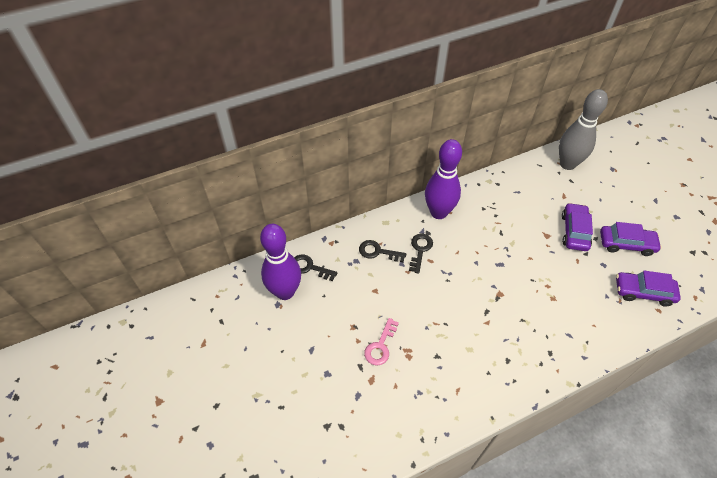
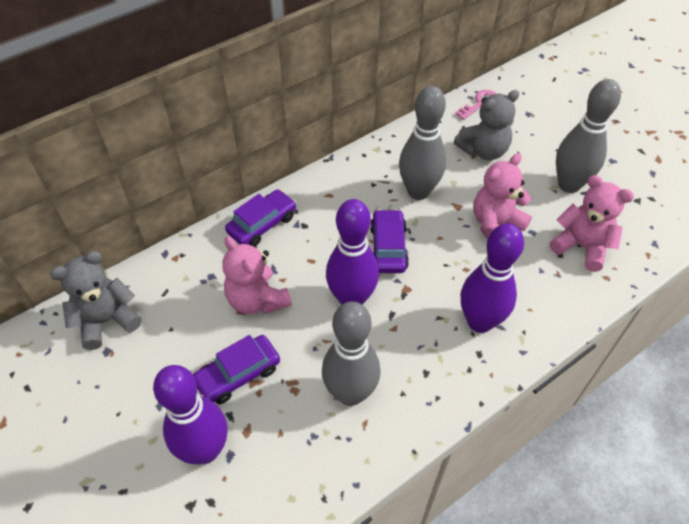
black key: [294,255,338,281] [359,240,406,262] [409,234,433,274] = 3 -> none = 0
grey bowling pin: [559,89,608,170] = 1 -> [322,301,380,406] [399,86,446,200] [556,79,621,193] = 3
grey teddy bear: none = 0 -> [50,251,142,350] [454,90,520,160] = 2
pink teddy bear: none = 0 -> [222,236,292,314] [473,153,532,239] [549,175,634,272] = 3
purple bowling pin: [260,224,301,300] [425,139,462,219] = 2 -> [153,365,228,464] [326,199,379,305] [461,223,524,333] = 3

